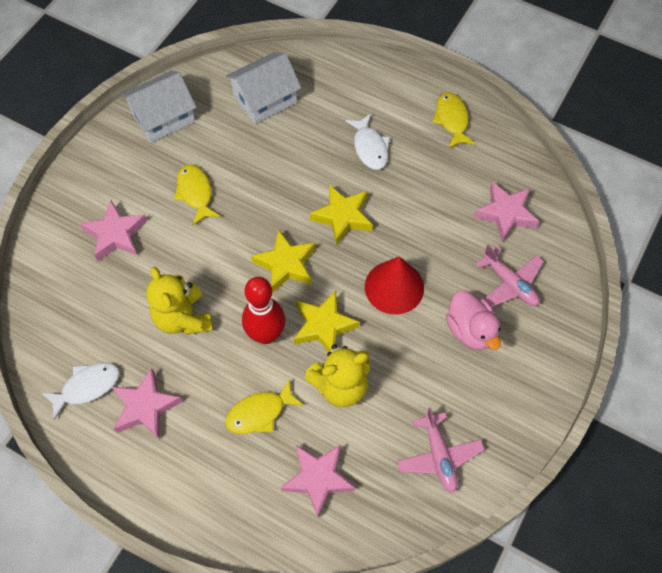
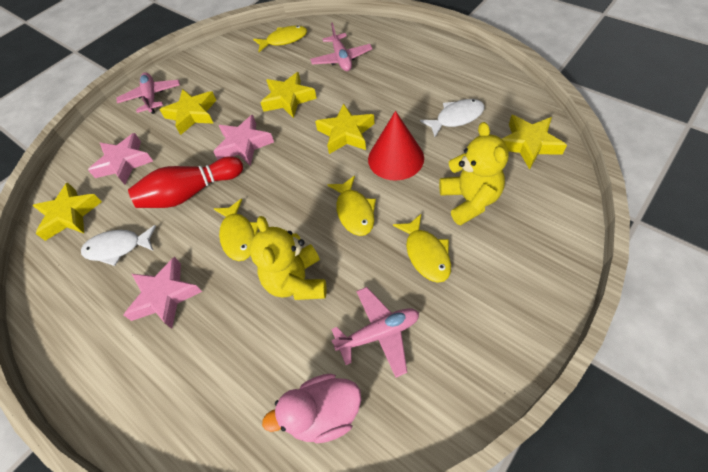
pink plane: [397,407,485,493] [475,245,544,307] = 2 -> [116,72,180,114] [310,22,372,71] [331,287,419,378] = 3
pink star: [80,200,147,261] [112,368,183,439] [281,444,355,518] [474,182,539,242] = 4 -> [88,133,153,185] [124,257,202,329] [213,115,274,166] = 3
white house: [121,71,197,143] [226,52,301,124] = 2 -> none = 0
yellow fish: [174,164,221,225] [225,379,304,434] [432,92,475,148] = 3 -> [214,199,258,261] [253,26,307,52] [327,176,376,236] [393,214,451,283] = 4
yellow star: [251,229,315,293] [294,291,360,352] [310,185,373,245] = 3 -> [32,182,102,241] [160,89,217,135] [260,72,317,118] [315,103,375,154] [502,115,567,170] = 5

